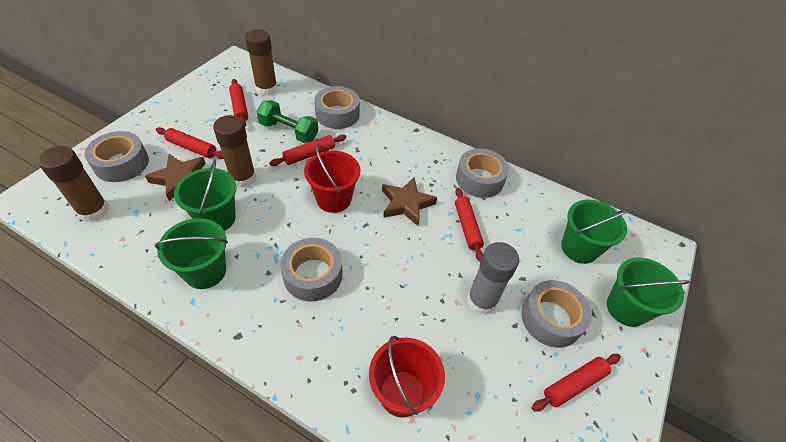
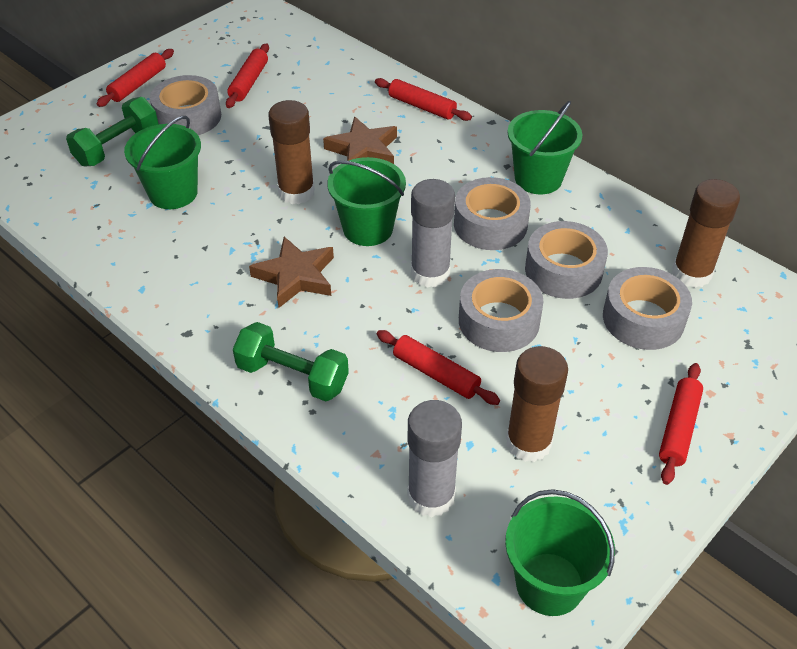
green dumbbell: [256,100,318,143] = 1 -> [66,97,159,167] [233,322,349,401] = 2
grey glue stick: [467,242,519,315] = 1 -> [407,400,462,517] [411,179,455,288] = 2
red bucket: [304,144,360,213] [369,336,445,418] = 2 -> none = 0

